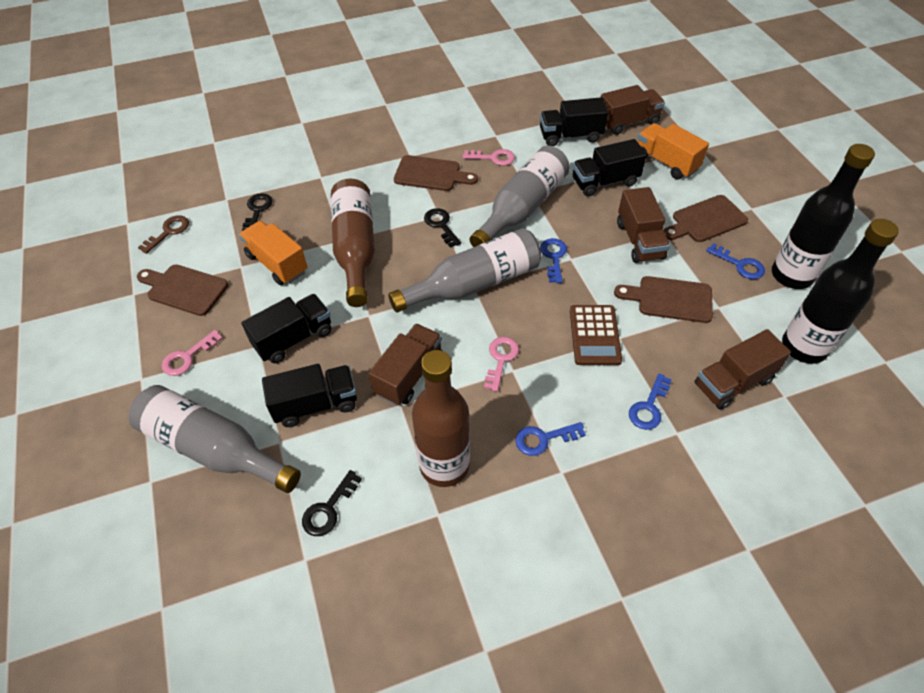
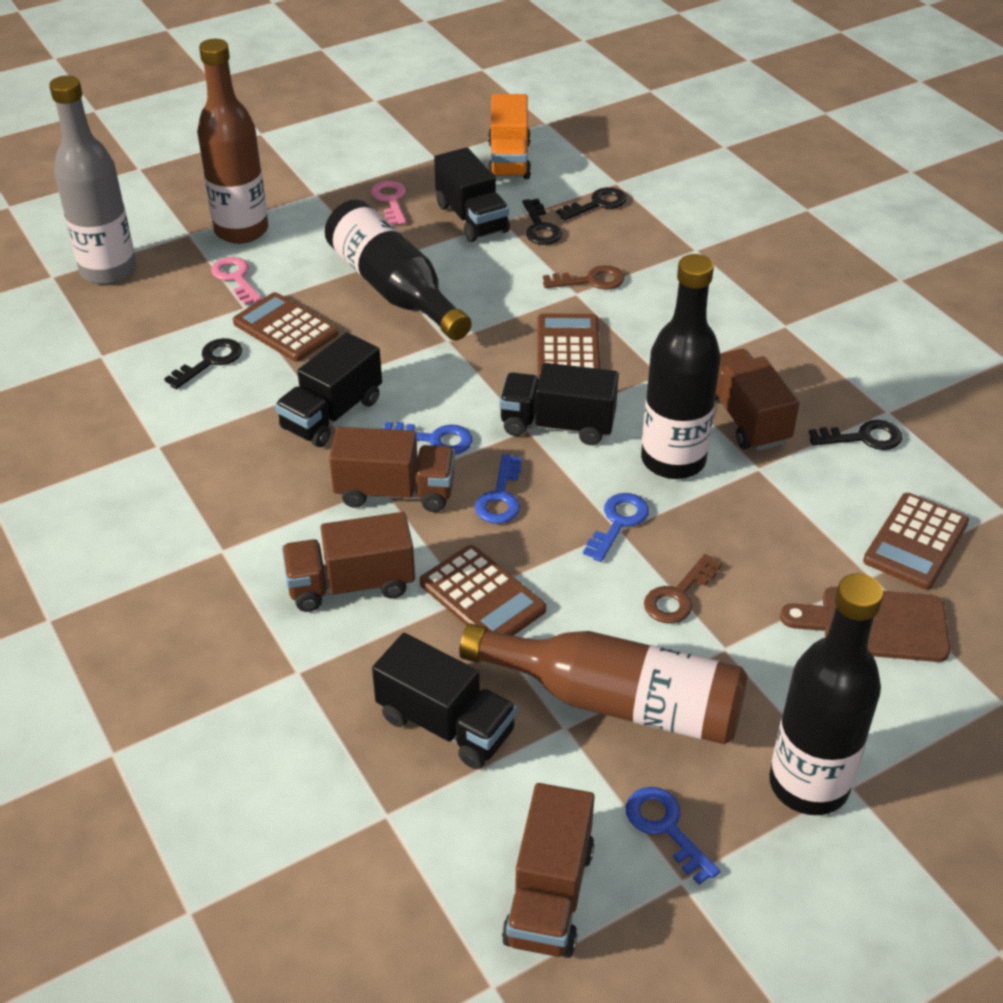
black bottle: [772,144,875,289] [782,219,899,364] = 2 -> [325,200,472,341] [641,254,721,479] [769,573,883,815] = 3
black key: [242,193,272,231] [302,470,362,536] [424,208,461,248] = 3 -> [164,338,242,389] [522,199,562,245] [556,187,627,220] [809,420,902,450] = 4
brown calculator: [570,305,622,365] = 1 -> [233,292,339,362] [420,545,546,636] [537,313,600,378] [863,493,969,590] = 4
brown cutting board: [137,264,228,316] [394,155,478,191] [614,276,713,323] [663,195,748,242] = 4 -> [780,587,950,662] = 1
brown key: [138,215,189,254] = 1 -> [543,265,625,290] [644,554,722,624] = 2
grey bottle: [129,385,301,493] [388,228,541,313] [470,146,570,247] = 3 -> [49,75,136,285] = 1
orange truck: [239,221,308,285] [637,123,709,180] = 2 -> [488,94,531,179] = 1
pink key: [162,330,223,376] [463,149,515,166] [484,337,519,392] = 3 -> [211,257,262,305] [371,181,406,225] = 2

